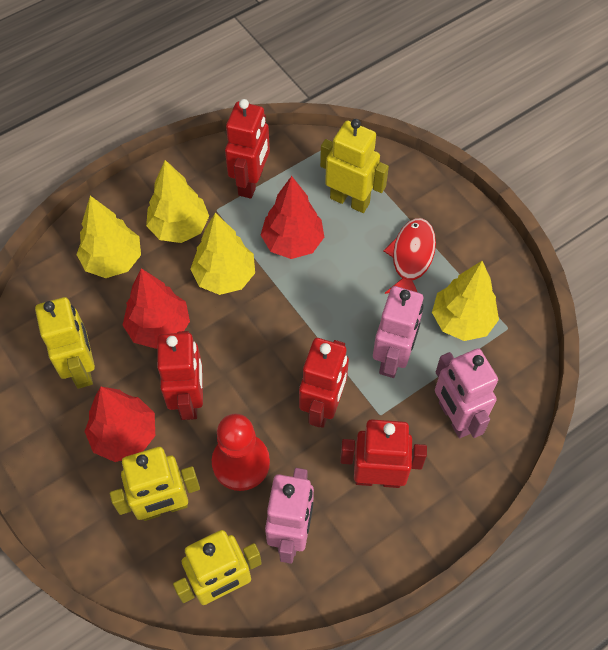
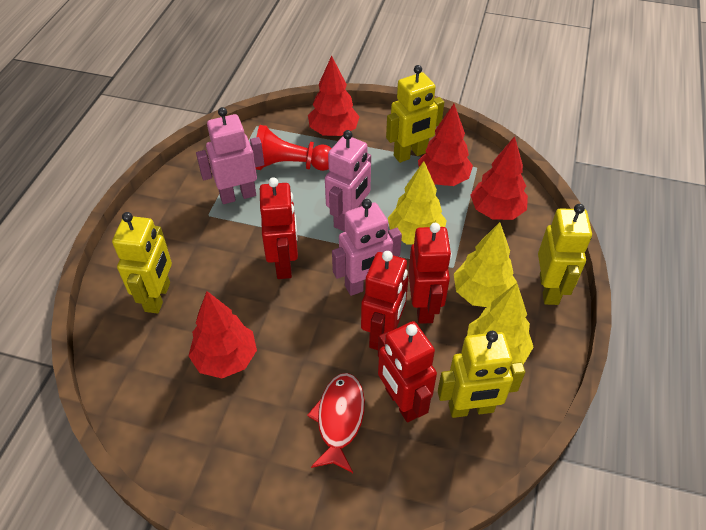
red tree: [84,387,155,462] [123,268,190,349] [261,176,324,259] = 3 -> [188,291,257,378] [308,56,360,136] [418,104,473,186] [471,136,528,220] = 4
yellow tree: [76,196,141,278] [146,160,209,243] [190,213,255,295] [432,261,499,341] = 4 -> [388,161,447,245] [454,222,517,307] [467,283,534,364] = 3

